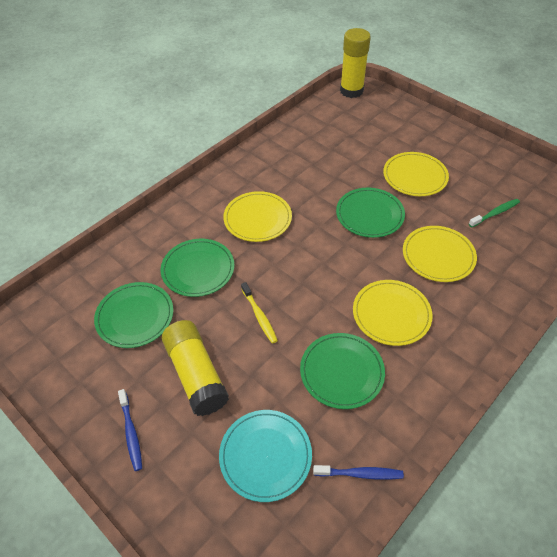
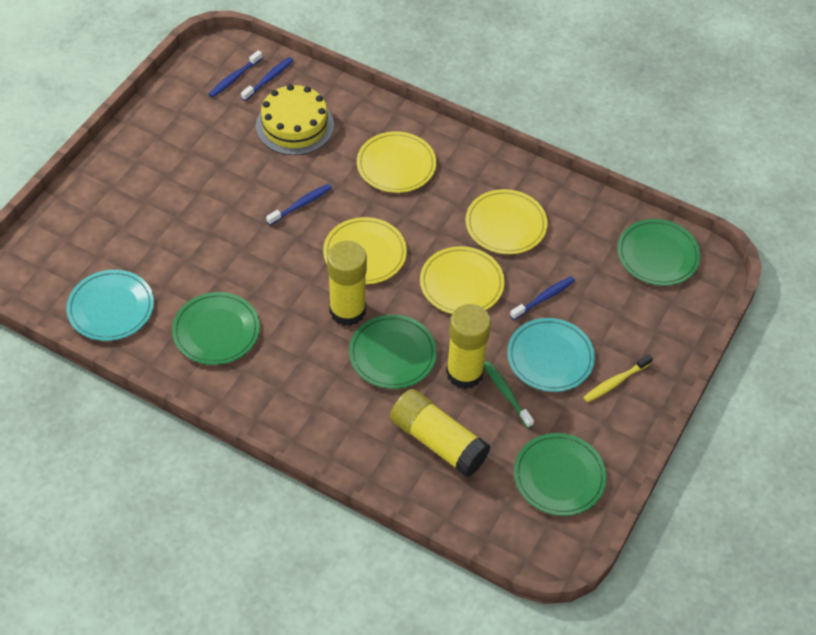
blue toothbrush: [118,389,142,471] [313,465,404,480] = 2 -> [209,50,262,97] [241,57,294,101] [266,184,332,225] [510,276,575,320] = 4
turquoise plate: [219,410,312,502] = 1 -> [66,270,154,341] [507,318,595,392] = 2
yellow cake: none = 0 -> [256,84,334,155] = 1
yellow glue stick: [162,320,229,416] [340,28,371,98] = 2 -> [327,241,367,326] [390,389,490,477] [446,304,491,389] = 3

